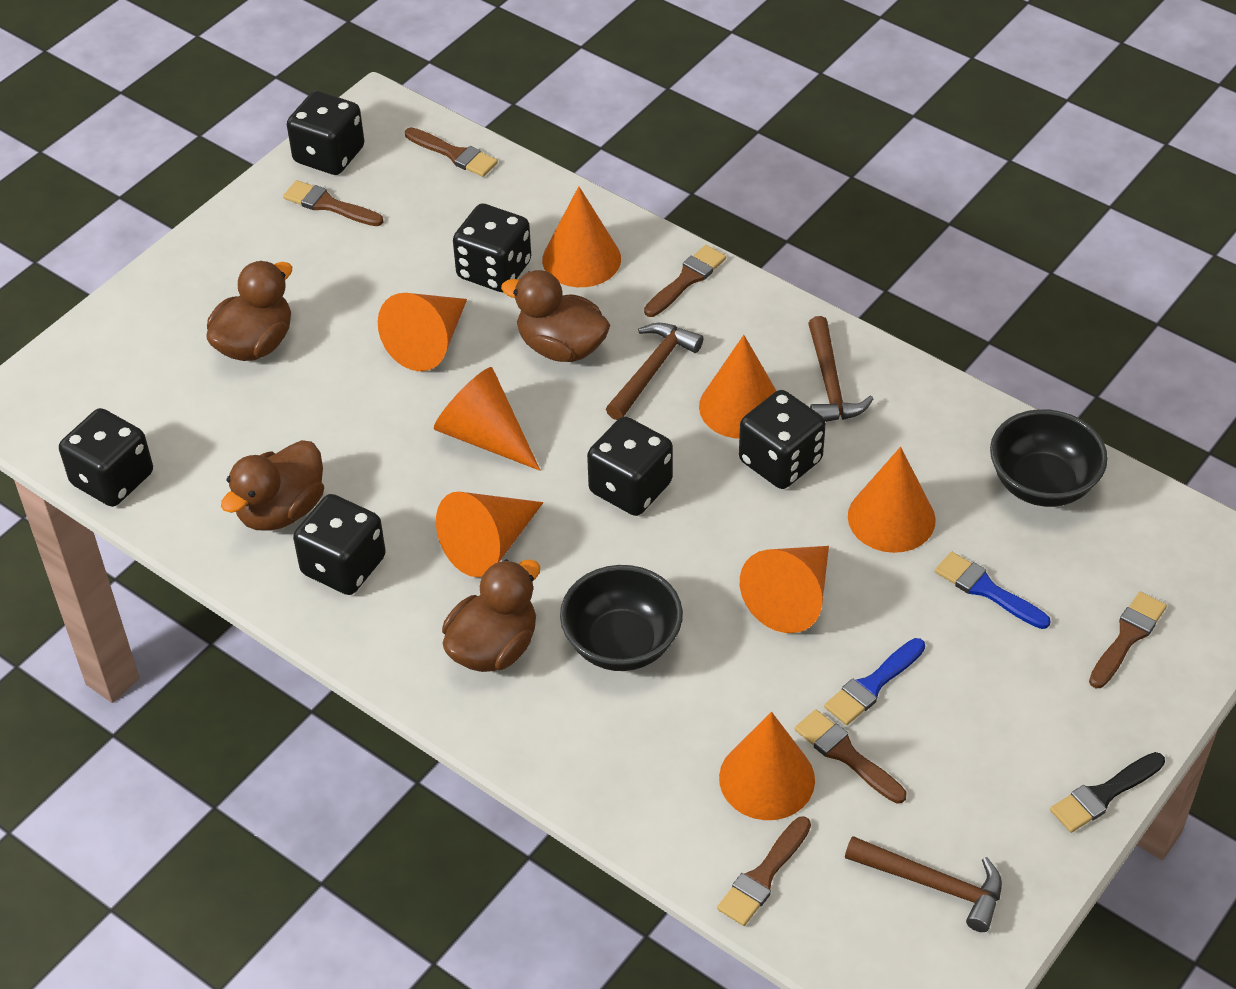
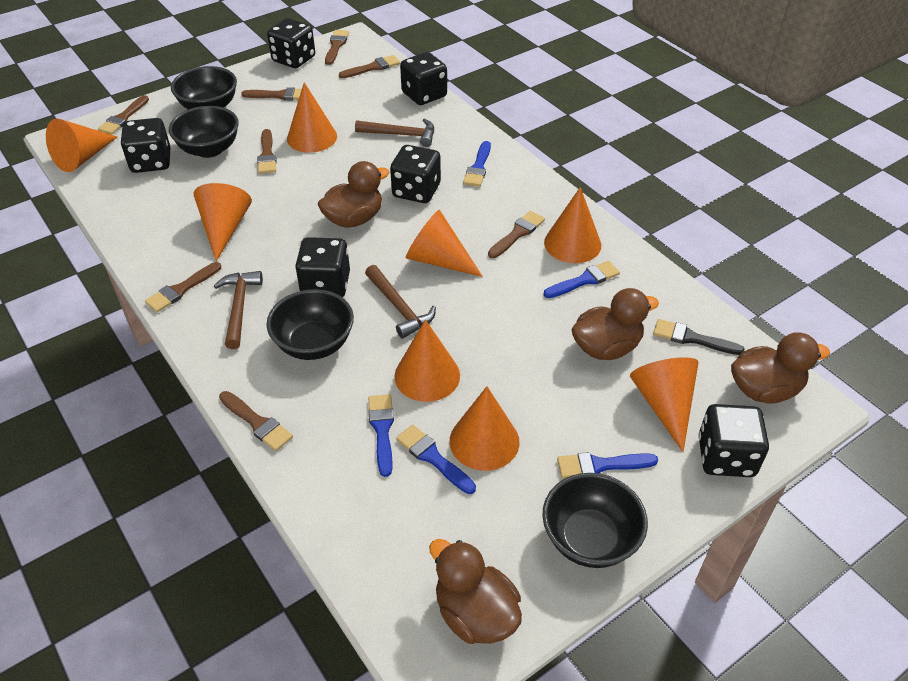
black bowl: [560,565,683,671] [990,409,1108,507] = 2 -> [169,106,239,158] [171,66,237,110] [267,289,354,360] [542,473,648,568] = 4
blue brush: [824,638,925,725] [935,552,1051,629] = 2 -> [368,394,394,477] [396,425,476,494] [463,141,491,187] [543,261,620,298] [557,452,658,478] = 5
brown brush: [283,180,383,226] [405,127,498,177] [644,245,726,317] [717,816,811,926] [795,709,906,804] [1089,591,1167,688] = 6 -> [98,95,149,135] [145,262,221,312] [219,391,293,451] [241,87,302,100] [257,129,277,174] [325,30,349,65] [339,55,400,78] [488,211,545,258] = 8

